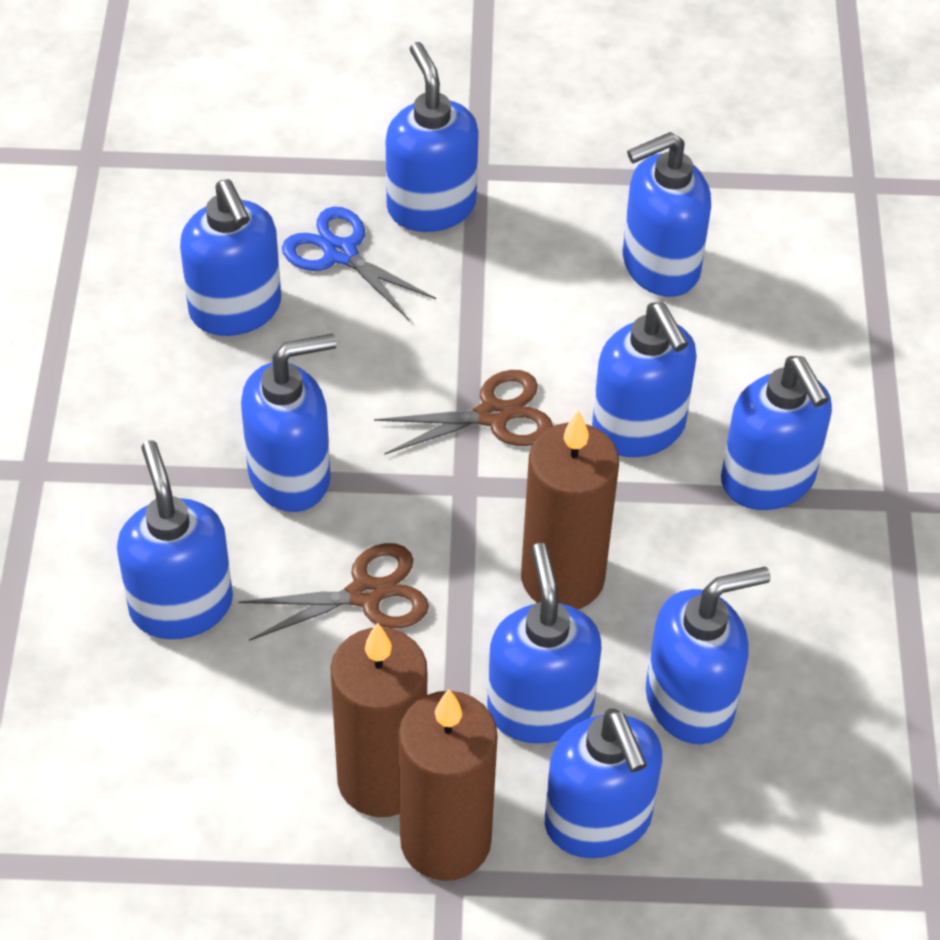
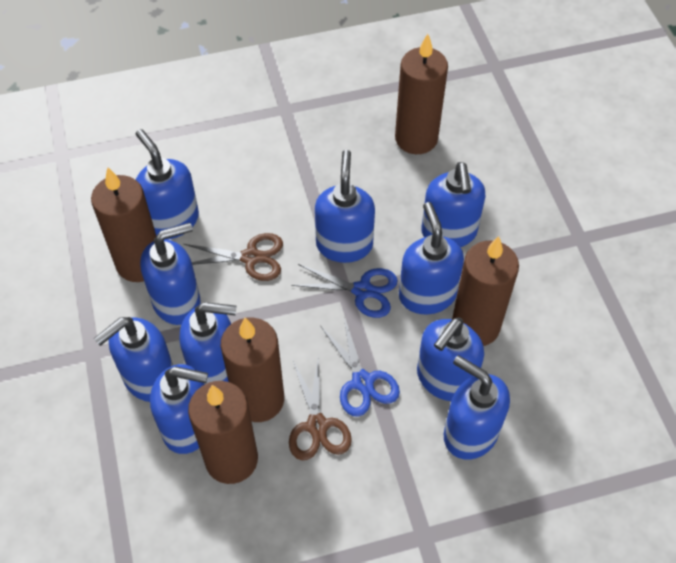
blue scissors: [282,207,436,320] = 1 -> [291,264,398,318] [321,318,400,417] = 2
brown candle: [330,623,427,817] [399,689,498,881] [521,410,619,609] = 3 -> [91,167,156,282] [188,381,258,484] [220,318,284,422] [395,34,448,154] [452,236,519,346] = 5

